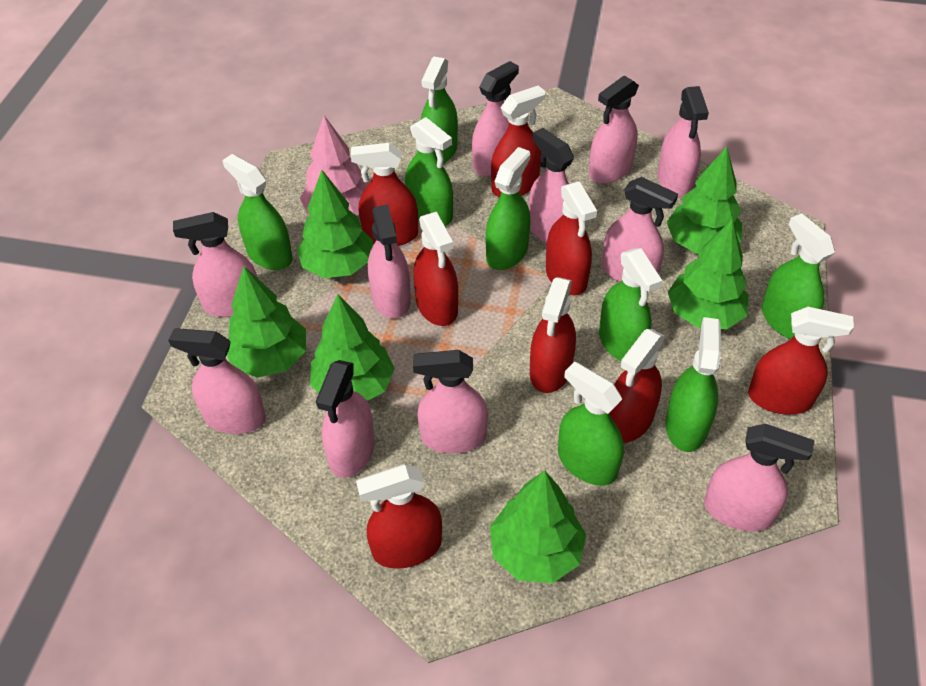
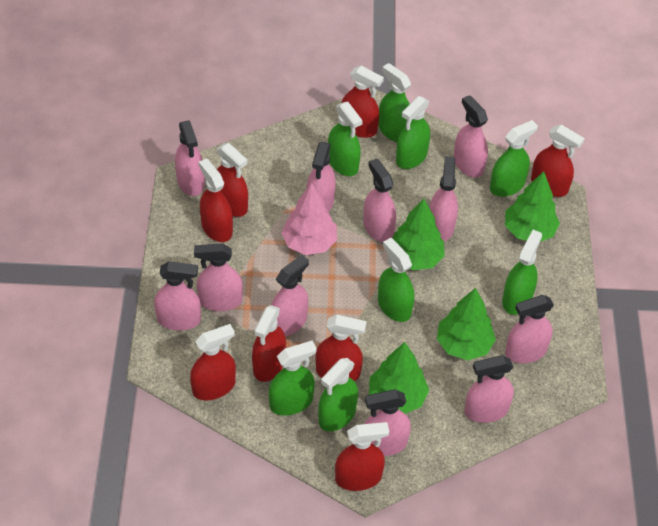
green tree: [227,266,306,378] [297,170,373,278] [310,295,395,401] [490,471,586,583] [667,147,742,254] [668,219,749,329] = 6 -> [369,342,429,414] [392,199,445,270] [437,288,496,360] [505,171,560,242] = 4

